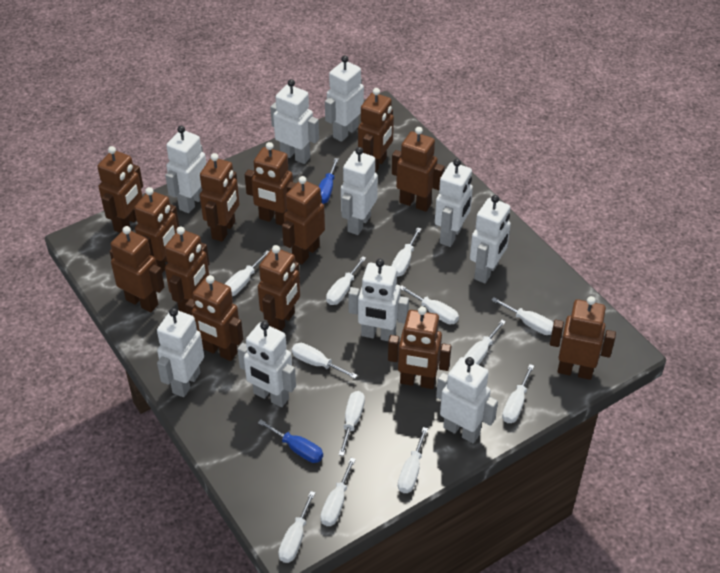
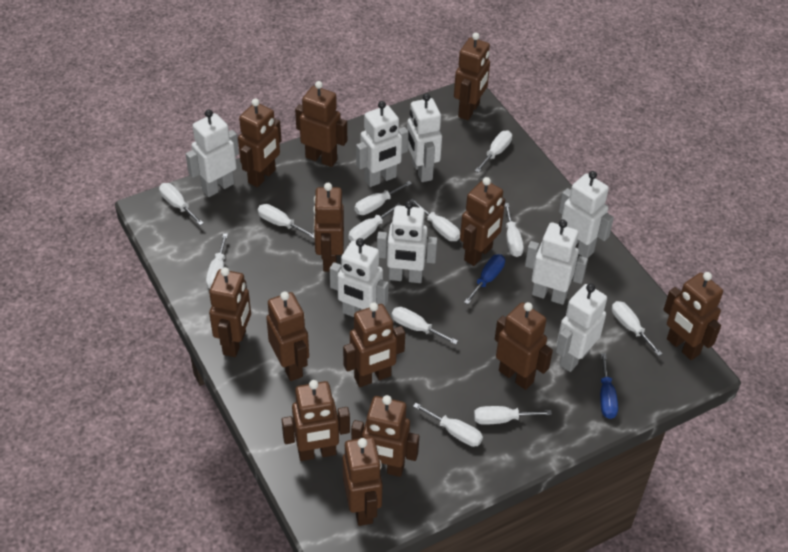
white robot: [157,308,204,397] [165,126,206,213] [237,321,296,407] [270,79,319,164] [325,55,364,142] [341,147,378,235] [348,259,409,341] [435,159,473,247] [436,357,498,443] [470,195,511,283] = 10 -> [186,109,239,197] [330,238,389,317] [356,101,409,187] [377,201,437,283] [407,93,442,182] [525,220,588,305] [556,284,607,372] [559,171,614,258] = 8

